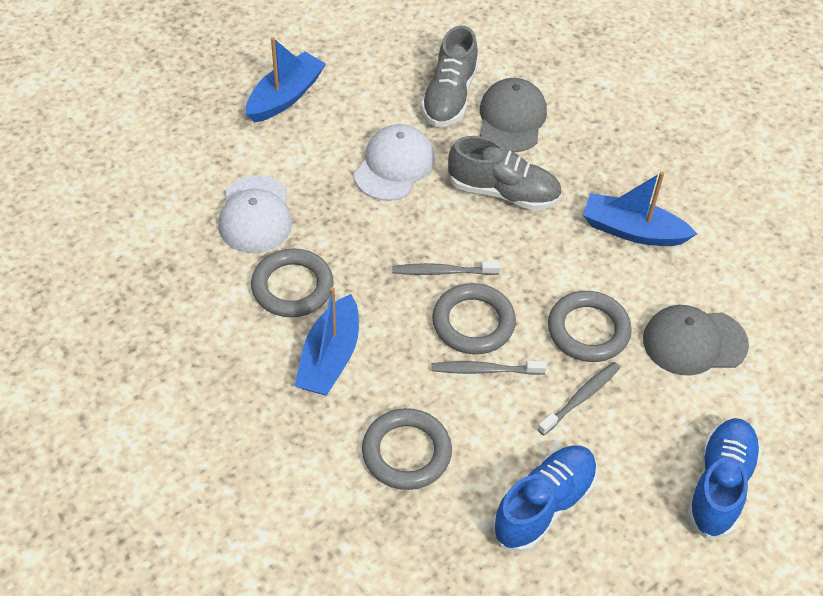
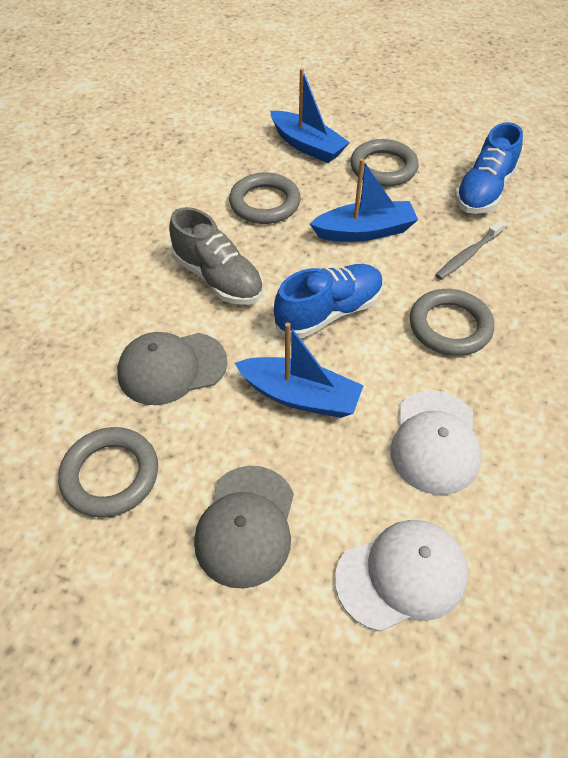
grey shoe: [421,26,478,127] [448,136,562,210] = 2 -> [169,207,264,305] = 1
grey toothbrush: [392,261,501,275] [432,361,547,375] [537,362,620,436] = 3 -> [435,220,505,280] = 1

